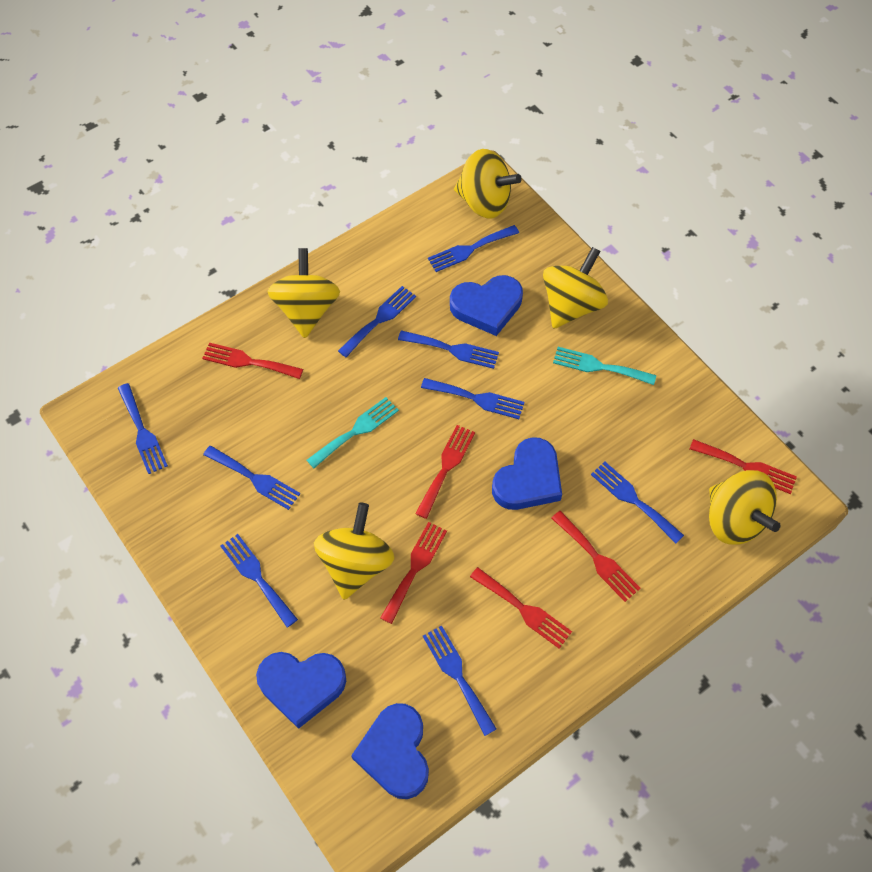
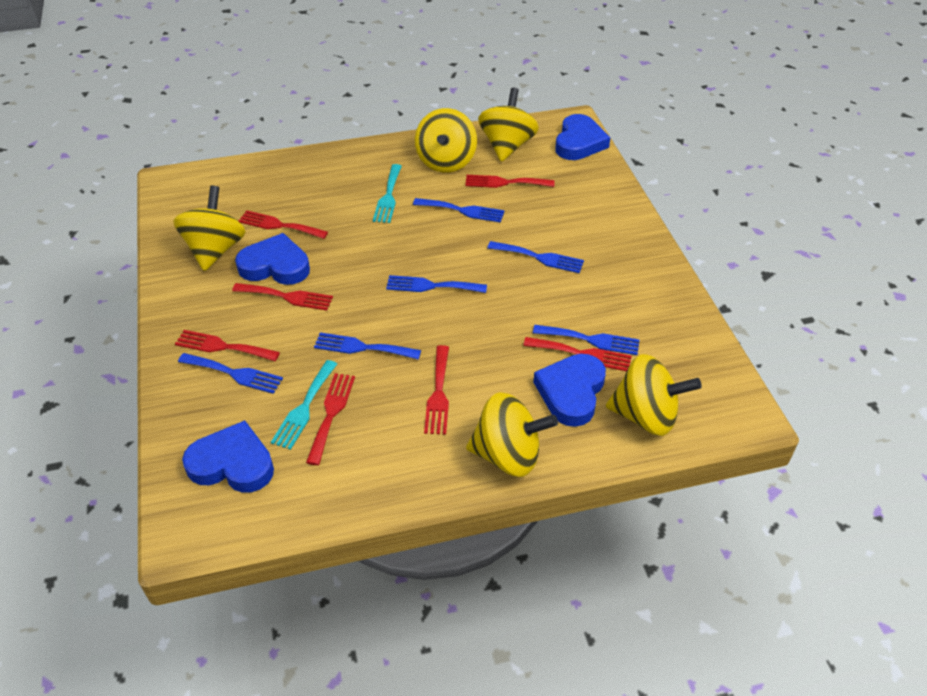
blue fork: [118,383,168,474] [203,446,300,510] [220,534,298,627] [338,286,416,357] [398,330,499,369] [421,378,524,419] [423,625,497,736] [428,225,519,272] [591,461,684,544] = 9 -> [178,353,283,394] [314,332,421,360] [386,275,487,293] [413,198,505,223] [487,241,584,273] [533,325,640,355] = 6
red fork: [202,343,303,379] [380,522,447,624] [415,425,475,519] [470,567,572,649] [551,511,641,602] [690,439,797,494] = 6 -> [175,330,280,361] [232,283,333,310] [238,210,328,239] [306,373,355,465] [424,345,449,435] [465,175,555,188] [523,337,632,371] = 7

